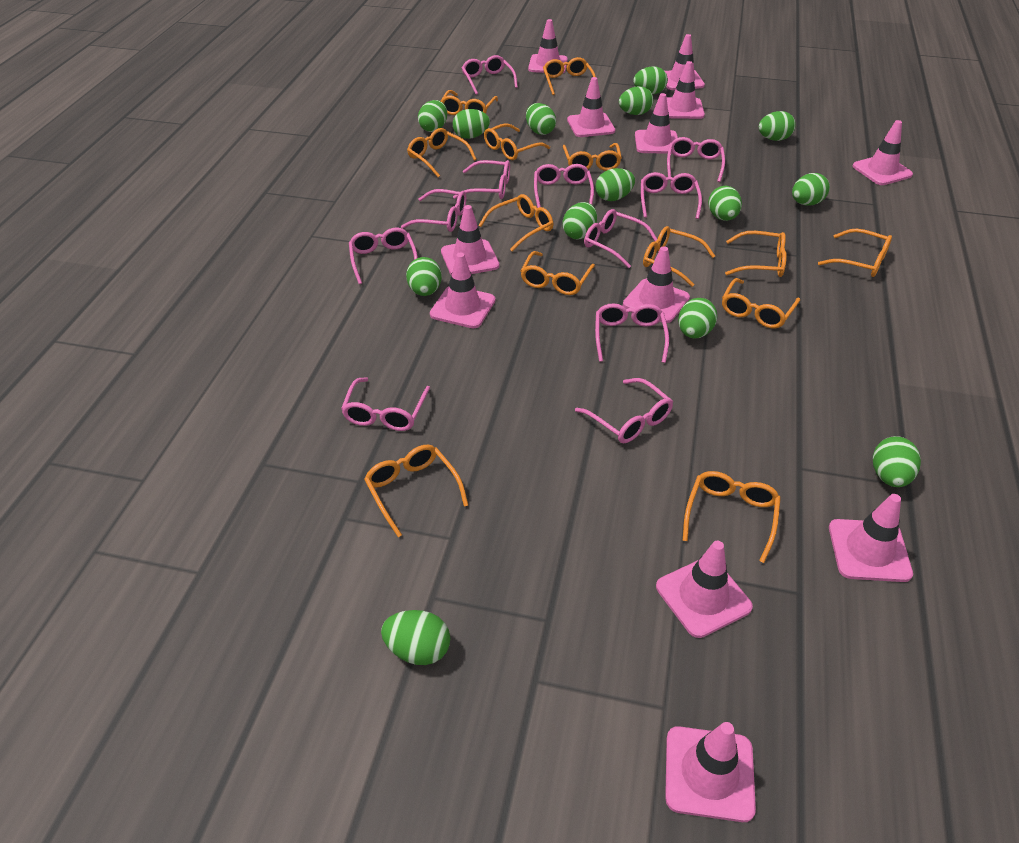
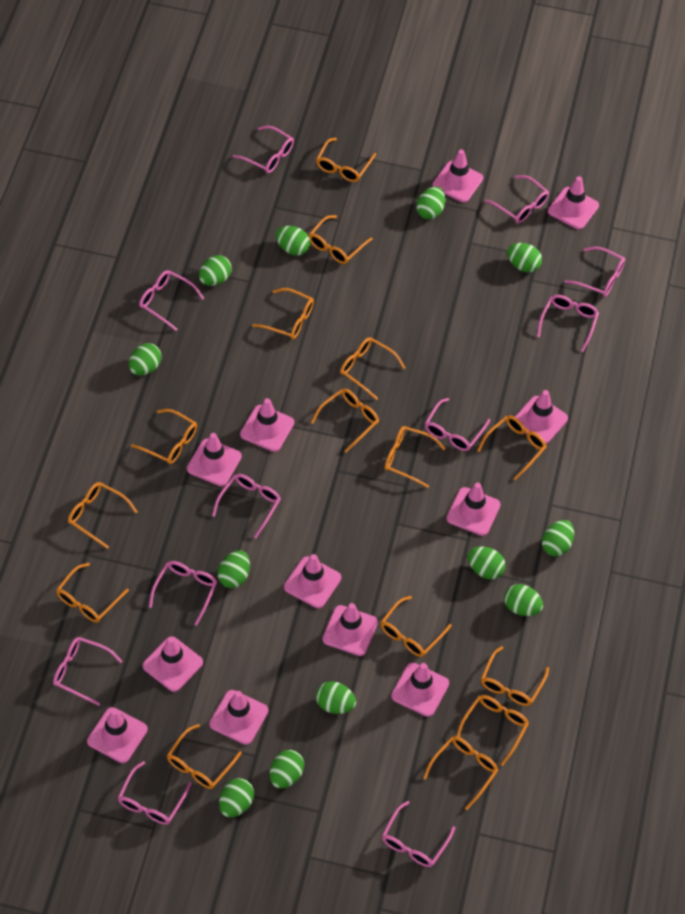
green egg: [381,610,450,665] [406,257,442,296] [418,100,447,132] [453,109,490,139] [526,103,556,135] [563,202,597,240] [596,168,635,201] [619,86,653,115] [633,67,668,94] [678,298,717,338] [708,186,742,221] [759,111,796,141] [792,173,830,205] [873,436,921,487] = 14 -> [129,343,162,375] [199,255,232,286] [218,551,250,588] [219,778,254,817] [270,750,304,788] [276,226,310,256] [316,681,356,714] [416,187,445,219] [468,547,505,579] [504,584,543,616] [507,243,542,273] [542,520,574,556] = 12
orange glasses: [364,445,468,537] [407,128,477,177] [441,90,498,115] [478,194,553,251] [484,123,550,160] [521,251,595,295] [543,57,596,95] [563,143,622,171] [643,226,715,287] [683,471,781,563] [722,278,800,328] [725,231,787,277] [818,229,892,277] = 13 -> [56,563,129,623] [68,482,138,549] [131,409,197,464] [167,724,242,789] [252,288,314,339] [309,215,373,264] [311,388,379,453] [316,138,376,182] [340,337,405,400] [380,596,452,657] [385,426,446,488] [423,736,498,810] [457,695,529,766] [477,415,547,480] [481,646,549,706] = 15

